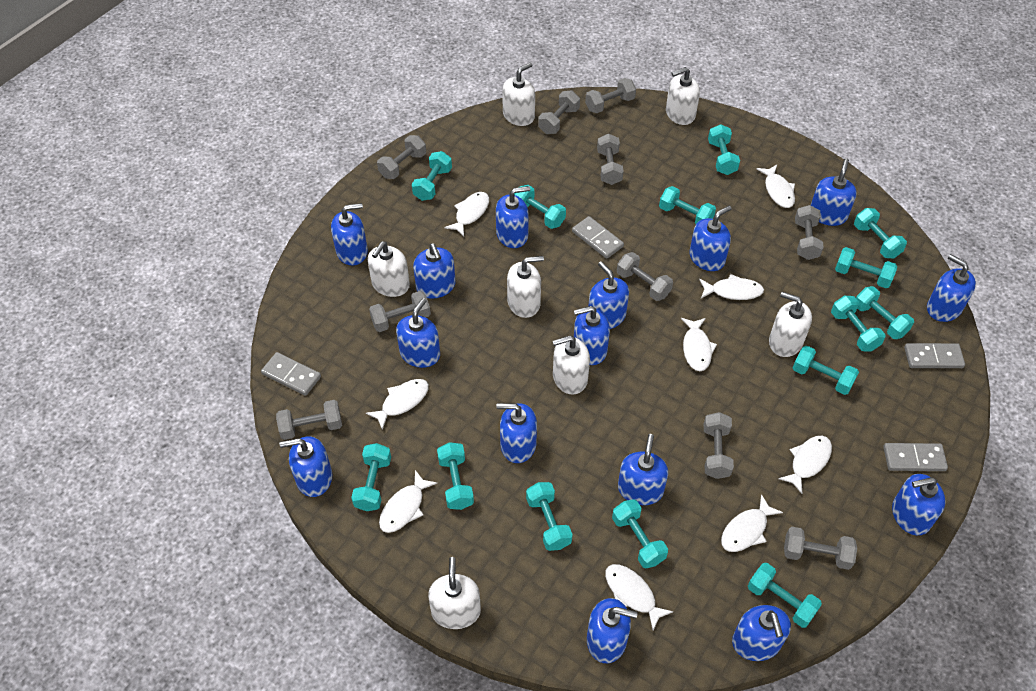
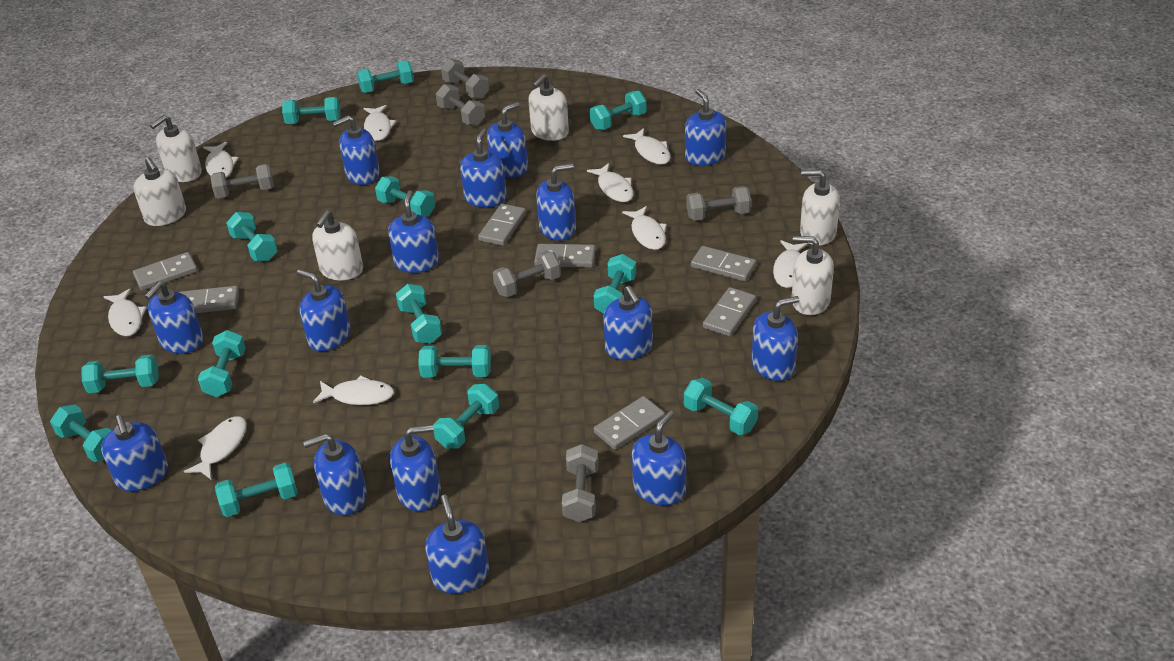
grey domino: [261,352,321,396] [572,216,624,259] [883,443,948,471] [904,343,965,368] = 4 -> [133,252,197,290] [179,286,239,313] [478,204,526,246] [534,244,596,268] [594,396,665,450] [691,246,756,281] [703,287,756,336] = 7
grey dumbbell: [276,400,342,440] [369,291,431,332] [377,135,426,179] [538,90,580,134] [585,78,636,113] [597,134,624,185] [617,252,673,301] [704,412,734,479] [784,527,857,570] [795,205,824,260] = 10 -> [210,164,274,198] [436,84,485,126] [441,59,489,99] [493,251,561,297] [562,444,599,522] [686,186,751,221] = 6
white soap dispenser: [368,242,410,297] [428,557,481,629] [502,62,535,126] [507,256,544,318] [553,336,590,395] [666,67,700,125] [769,292,812,357] = 7 -> [134,157,186,226] [150,115,202,182] [312,210,363,280] [528,74,569,141] [792,236,834,315] [800,170,840,246] = 6

